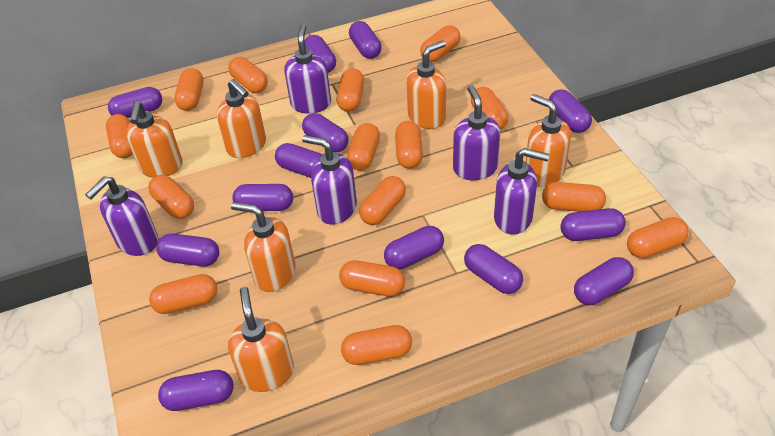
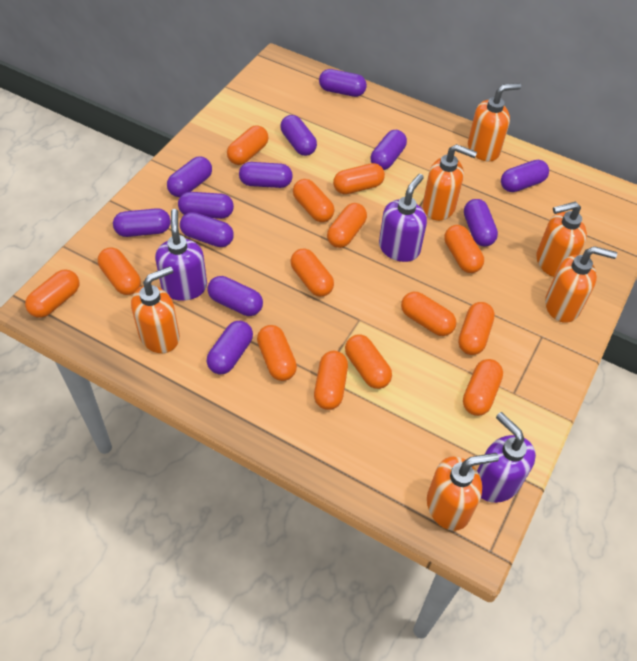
orange capsule: [106,114,133,158] [148,175,194,219] [149,274,218,314] [174,68,203,111] [228,57,268,93] [337,68,364,112] [339,260,405,297] [341,325,412,365] [347,123,380,170] [359,176,406,225] [395,121,423,168] [420,25,461,62] [471,87,508,130] [542,182,606,212] [627,217,689,258] = 15 -> [25,269,79,318] [98,247,141,295] [227,125,269,165] [257,325,297,381] [290,248,334,297] [293,179,335,222] [314,351,348,410] [327,203,367,248] [333,163,385,194] [345,334,392,389] [401,292,456,336] [444,225,484,273] [458,302,495,355] [463,359,503,416] = 14
purple capsule: [108,87,162,118] [157,234,219,266] [158,370,234,411] [232,184,293,211] [275,143,323,178] [302,113,348,152] [304,35,336,73] [349,21,382,59] [384,226,444,269] [464,244,523,294] [549,89,592,133] [561,208,626,241] [574,257,634,305] = 13 -> [113,208,171,237] [167,156,212,197] [178,192,234,219] [180,212,234,247] [206,321,253,374] [207,276,263,316] [239,162,293,188] [281,115,317,156] [319,69,367,97] [371,130,407,170] [464,199,498,246] [501,160,549,192] = 12
purple soap dispenser: [85,176,158,256] [284,24,331,114] [302,135,357,224] [453,85,501,180] [494,148,549,235] = 5 -> [155,209,207,301] [379,174,427,262] [477,412,536,503] = 3

